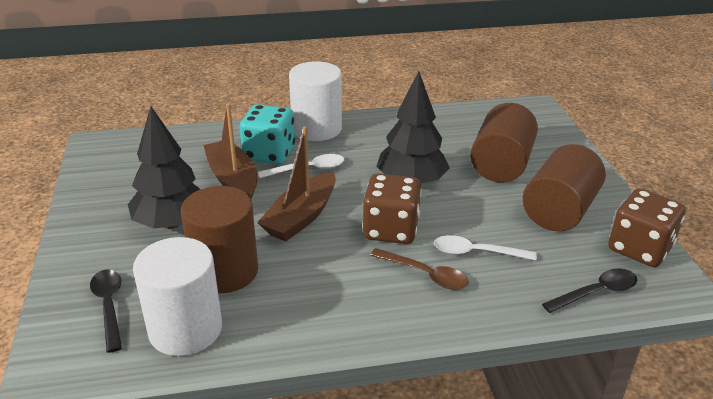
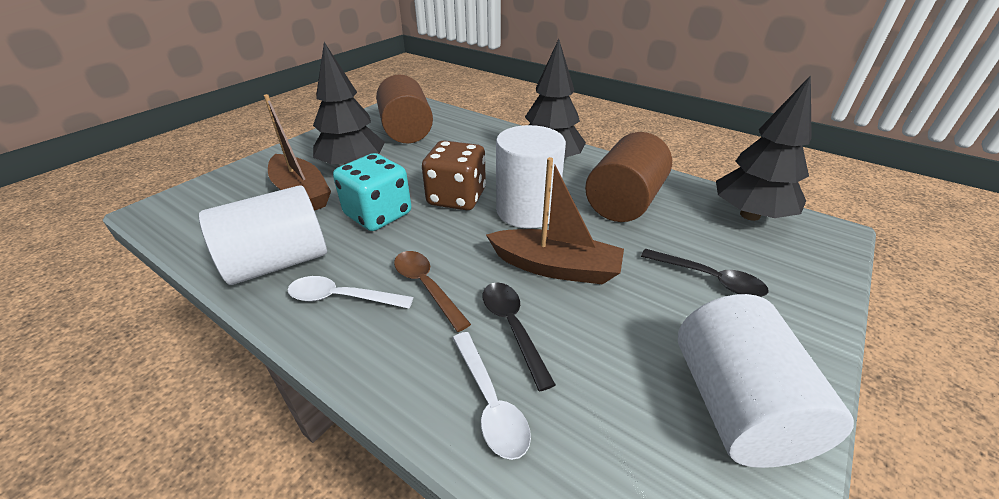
black tree: [128,107,201,229] [377,71,449,183] = 2 -> [313,42,385,165] [525,39,586,158] [716,75,812,221] = 3
brown cylinder: [181,186,258,293] [470,103,538,182] [523,144,606,231] = 3 -> [376,74,433,143] [585,132,672,222] = 2
brown dice: [362,173,422,244] [608,188,685,267] = 2 -> [422,141,486,210] = 1
white cylinder: [133,237,222,356] [289,61,342,141] = 2 -> [199,185,327,285] [496,125,566,229] [678,294,854,468] = 3

